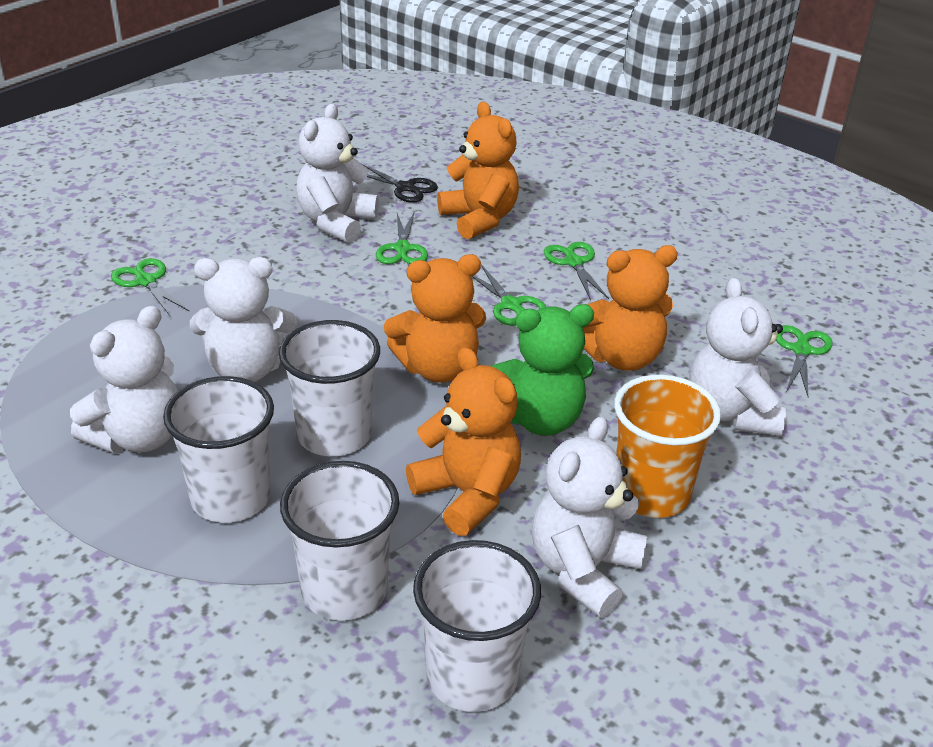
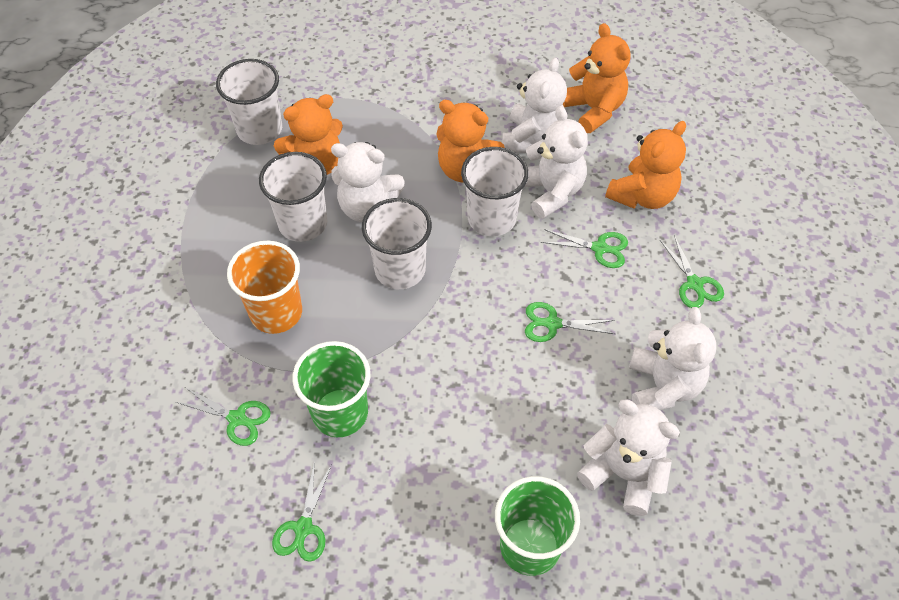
black scissors: [362,164,438,203] = 1 -> none = 0
green cup: none = 0 -> [292,341,371,437] [495,476,580,576] = 2
green teddy bear: [491,304,594,436] = 1 -> none = 0

